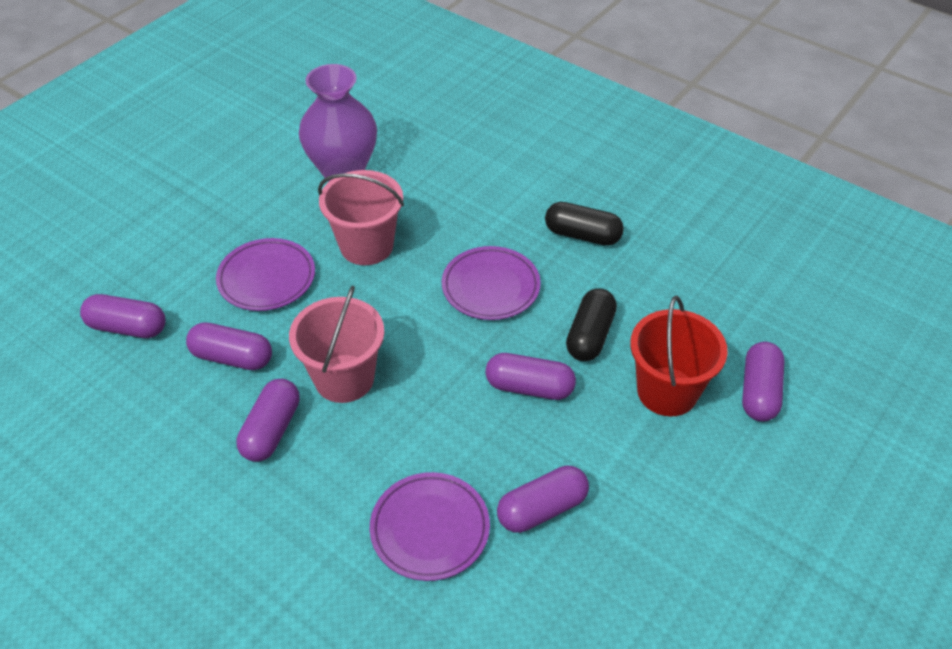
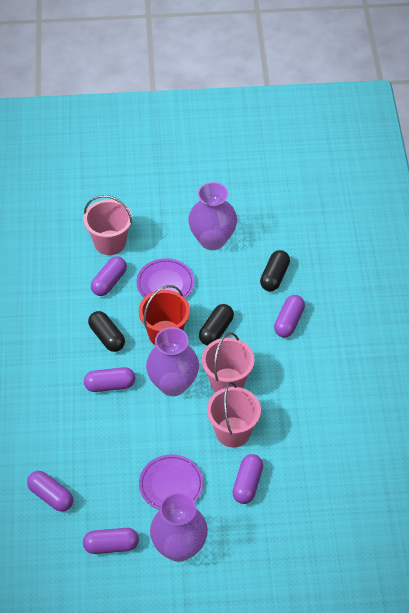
black capsule: [545,202,624,246] [566,288,617,361] = 2 -> [88,311,125,352] [199,304,234,346] [260,250,290,291] = 3
pink bucket: [289,286,384,403] [318,170,404,265] = 2 -> [83,195,132,255] [202,332,255,393] [207,382,261,447] = 3
purple plate: [216,238,315,311] [370,472,490,581] [442,246,541,320] = 3 -> [137,258,195,298] [139,454,203,510] = 2
purple vase: [299,64,377,181] = 1 -> [146,327,199,396] [150,492,208,562] [188,182,237,250] = 3

